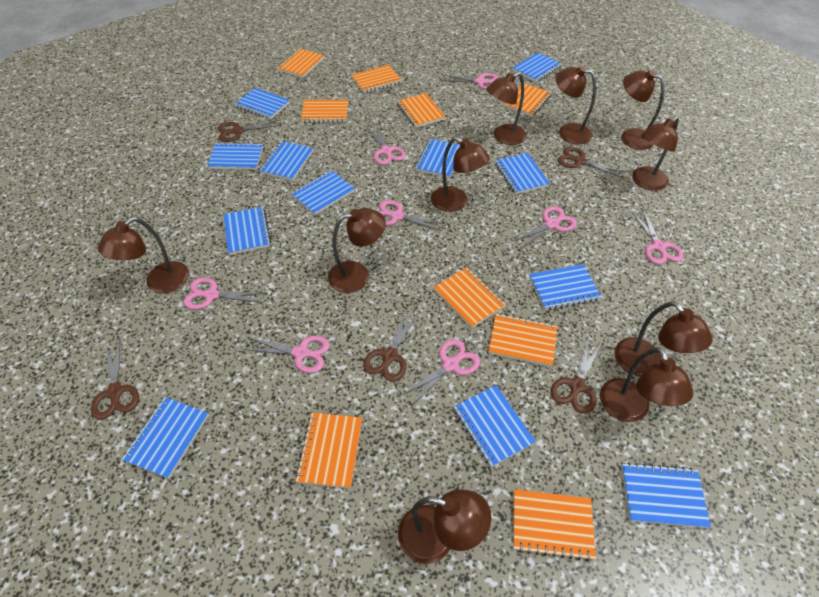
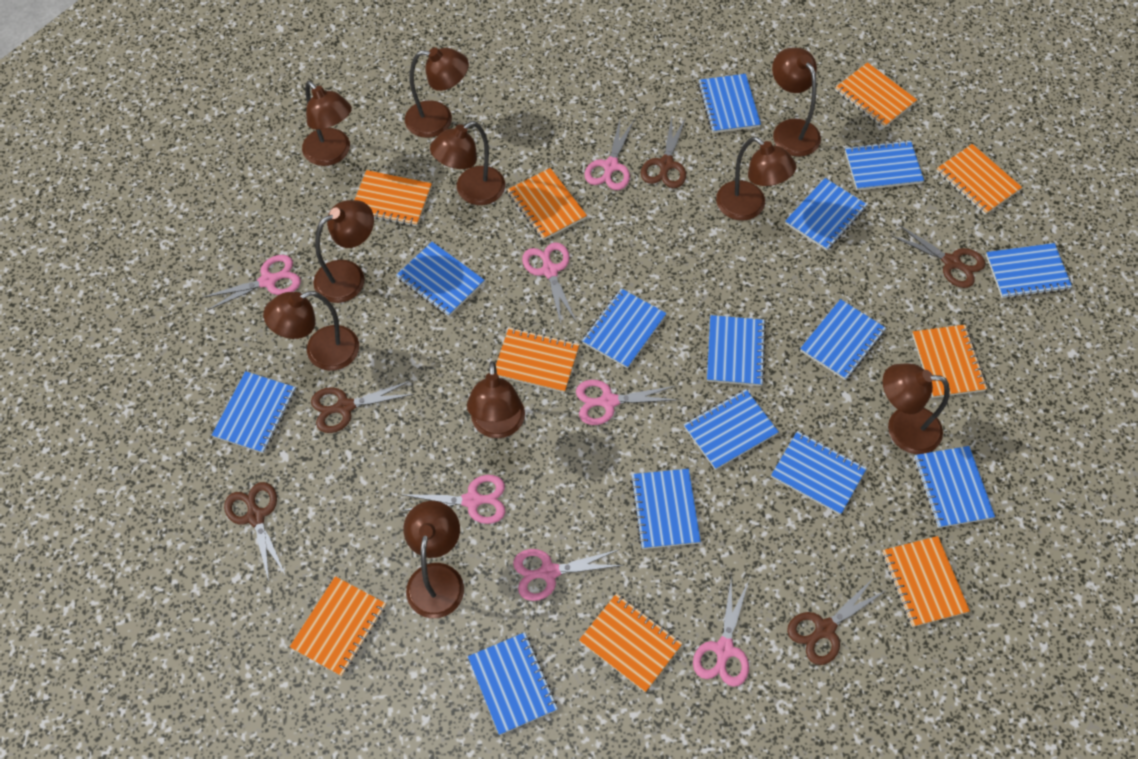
blue notebook: [122,397,209,479] [207,142,263,170] [223,207,271,255] [235,88,290,119] [259,141,314,181] [291,170,355,215] [415,139,460,178] [454,385,536,467] [495,153,550,194] [513,52,562,82] [529,264,601,310] [622,463,711,528] = 12 -> [212,371,296,454] [396,242,484,317] [468,632,558,735] [582,288,667,369] [630,469,701,549] [684,389,779,470] [698,74,761,133] [707,315,766,386] [771,431,867,515] [785,178,867,251] [800,299,886,380] [845,140,924,190] [914,446,995,528] [986,243,1072,299] = 14
pink scissors: [184,278,265,310] [242,336,330,373] [367,125,406,165] [379,200,445,231] [401,339,480,406] [442,73,498,90] [513,206,577,249] [632,210,684,265] = 8 -> [202,255,301,311] [400,475,505,524] [513,549,624,601] [522,242,576,324] [576,380,678,425] [584,120,634,190] [693,578,749,687] = 7

